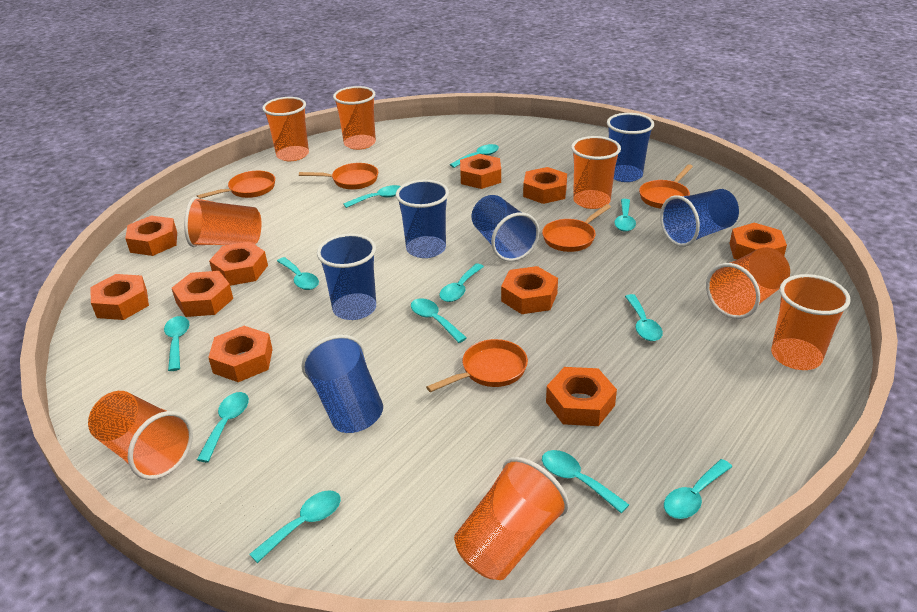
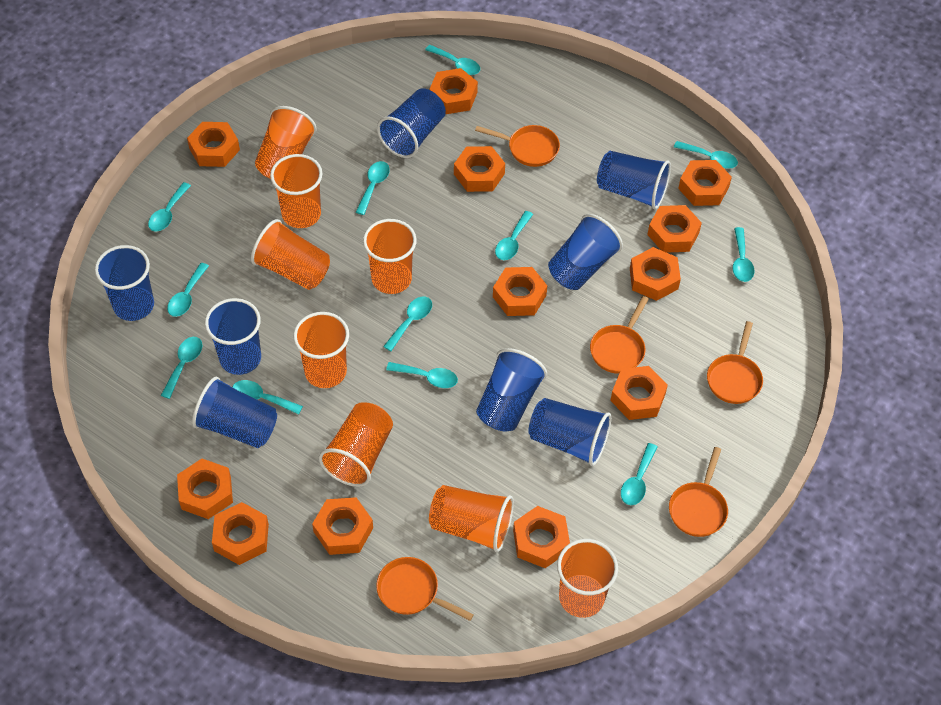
blue cup: [301,334,383,433] [317,234,376,320] [396,180,449,258] [472,195,540,262] [607,113,654,182] [660,189,739,247] = 6 -> [95,245,154,321] [192,377,277,448] [205,298,261,375] [377,88,446,158] [476,348,547,432] [528,398,611,466] [548,214,623,290] [597,151,671,209] = 8
orange nut: [90,274,149,320] [125,216,177,256] [172,271,233,317] [208,326,273,382] [209,241,268,286] [460,154,501,189] [501,266,558,314] [523,167,567,204] [546,367,617,426] [729,223,787,260] = 10 -> [177,459,233,519] [187,122,240,167] [212,502,269,565] [312,497,373,555] [429,68,478,114] [454,146,505,192] [493,267,547,316] [513,506,570,568] [610,366,668,420] [630,247,681,301] [647,205,702,253] [678,160,732,206] = 12

